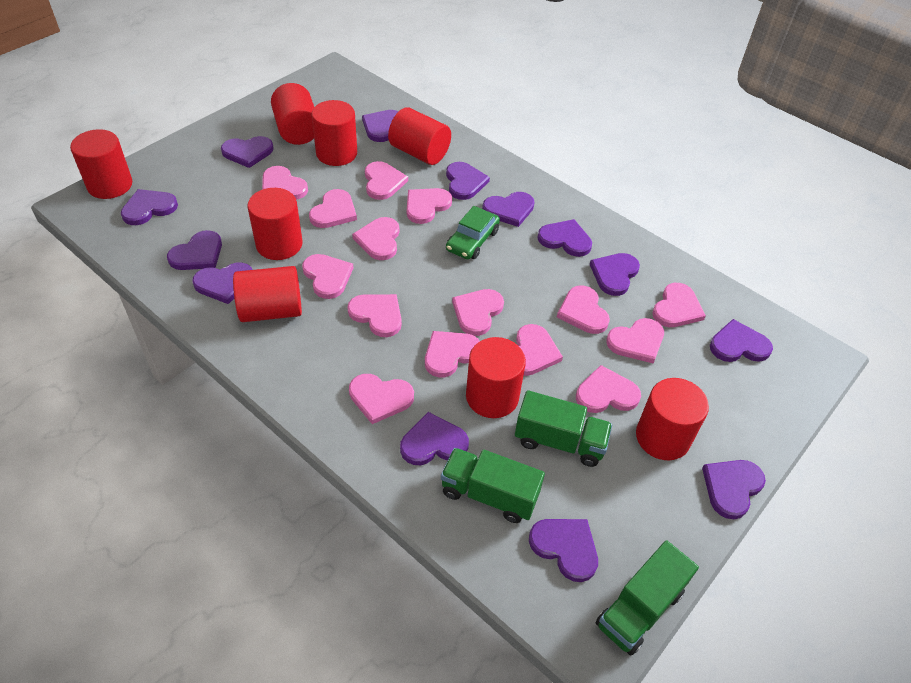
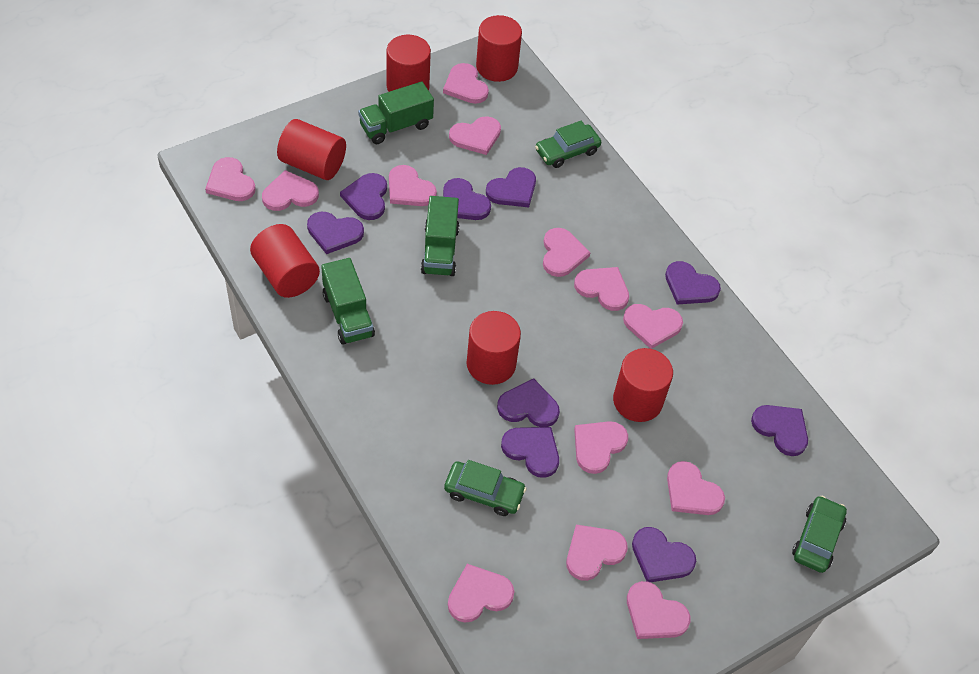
green car: [446,206,500,259] = 1 -> [444,460,527,516] [535,121,601,168] [792,496,847,573] = 3
pink heart: [262,166,308,200] [302,254,353,299] [309,189,357,228] [347,294,402,337] [349,374,414,424] [352,217,400,260] [365,161,408,200] [407,188,452,224] [425,331,480,377] [452,289,504,336] [516,324,563,376] [557,285,610,334] [576,365,641,413] [606,318,664,363] [652,283,706,327] = 15 -> [205,157,256,201] [262,170,319,211] [389,165,437,206] [443,63,489,104] [448,564,514,623] [449,116,501,155] [543,228,590,277] [566,525,628,581] [574,267,629,311] [574,421,628,474] [623,304,683,349] [627,581,691,639] [667,461,725,515] = 13
purple heart: [121,189,178,225] [167,230,222,270] [192,263,253,304] [221,136,274,168] [362,110,399,142] [400,412,469,465] [446,162,490,200] [482,192,535,227] [529,519,598,582] [537,219,592,257] [589,253,640,296] [702,460,766,519] [710,319,773,362] = 13 -> [307,212,364,254] [340,173,387,220] [443,178,491,220] [486,167,536,207] [497,378,560,427] [501,427,559,478] [632,527,696,582] [665,261,721,305] [751,405,808,456] = 9
red cylinder: [70,129,132,199] [233,266,302,322] [247,188,302,260] [271,83,314,145] [311,100,357,166] [388,107,451,165] [466,337,526,418] [636,378,709,460] = 8 -> [250,224,320,298] [277,119,346,180] [387,35,431,92] [467,311,521,385] [476,15,522,82] [613,348,673,422] = 6

